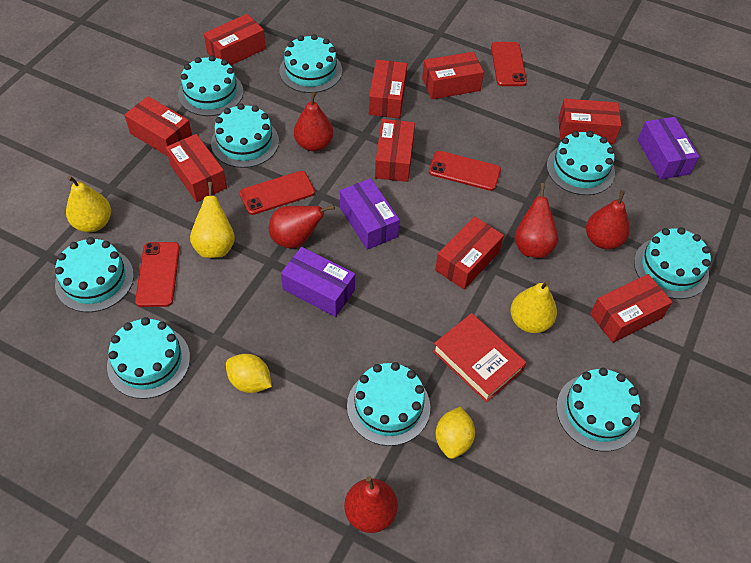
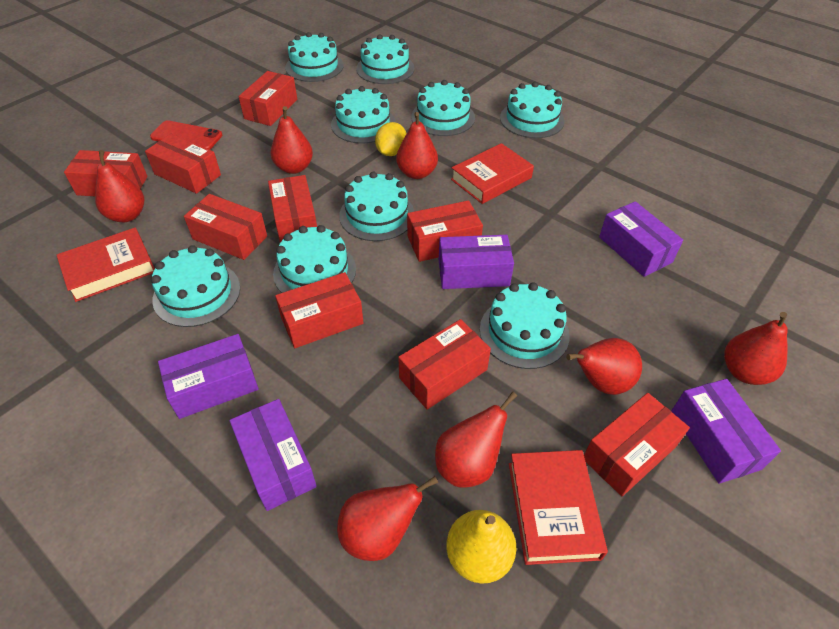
purple box: [281,247,355,317] [340,178,400,250] [638,117,699,180] = 3 -> [158,334,259,419] [230,399,317,511] [439,235,514,289] [599,201,683,277] [671,379,781,484] = 5
red book: [433,313,526,402] = 1 -> [57,227,155,302] [451,143,534,204] [509,450,608,565] = 3
red pear: [269,205,335,248] [294,92,333,151] [344,476,398,533] [514,183,558,258] [586,190,630,249] = 5 -> [95,150,144,222] [271,106,313,174] [337,476,438,561] [396,112,438,179] [435,391,517,488] [566,338,642,395] [724,312,788,385] = 7
red phone: [135,242,180,307] [240,171,315,215] [429,151,501,191] [491,42,527,86] = 4 -> [150,120,222,150] = 1
yellow lemon: [226,354,272,393] [436,407,475,459] = 2 -> [375,122,407,156] = 1
yellow pear: [66,176,111,232] [190,182,235,258] [510,280,557,333] = 3 -> [446,510,516,583] = 1

